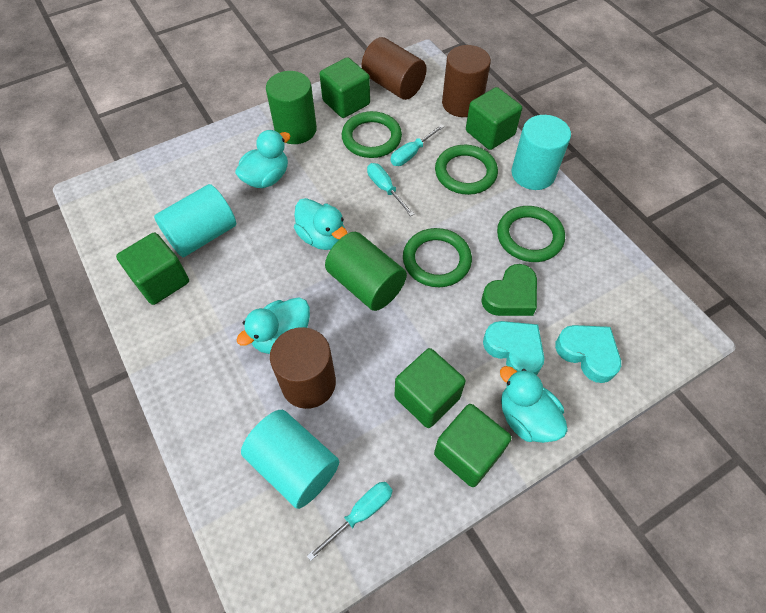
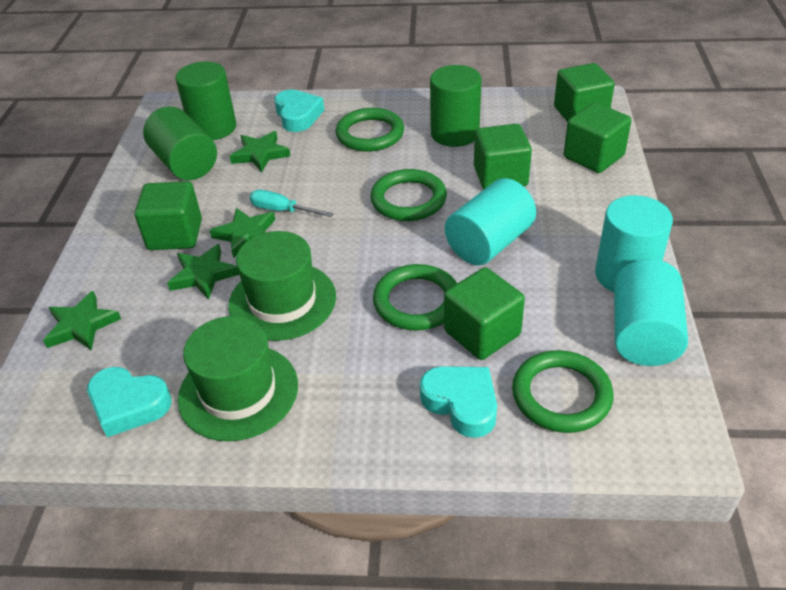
brown cylinder: [270,327,336,409] [362,37,427,100] [442,45,491,117] = 3 -> none = 0
green cylinder: [266,71,317,144] [325,232,407,311] = 2 -> [143,106,217,180] [175,62,236,140] [430,65,482,147] = 3
green hat: none = 0 -> [178,316,298,441] [228,231,336,341] = 2
green heart: [481,264,537,316] = 1 -> none = 0
green star: none = 0 -> [43,291,121,351] [167,244,240,300] [210,208,275,258] [229,131,290,172] = 4
turquoise duck: [235,130,290,188] [236,297,310,354] [294,198,348,250] [500,366,568,443] = 4 -> none = 0
turquoise heart: [483,321,544,375] [555,325,621,383] = 2 -> [87,367,172,437] [275,90,324,132] [420,366,497,438] = 3
turquoise screwdriver: [307,482,393,561] [367,163,414,216] [391,124,444,166] = 3 -> [250,190,334,217] = 1

